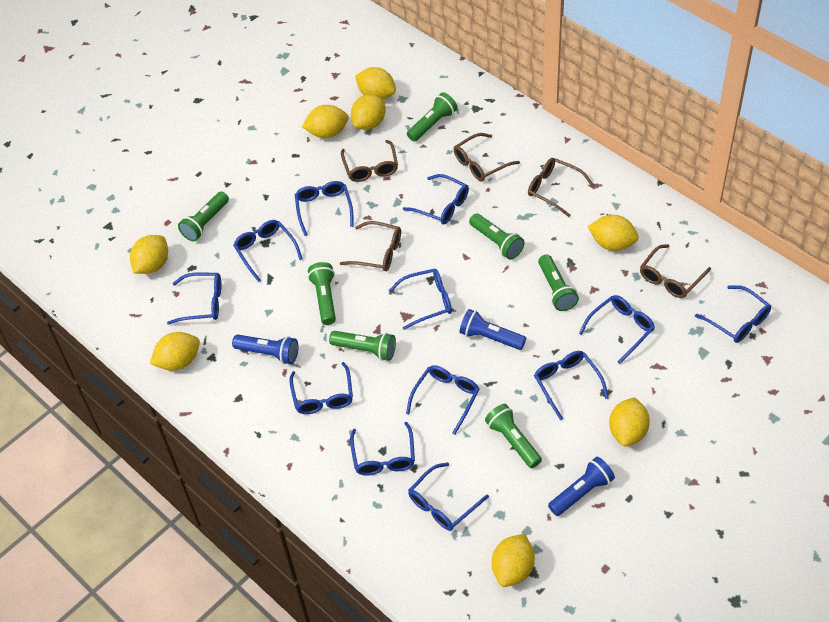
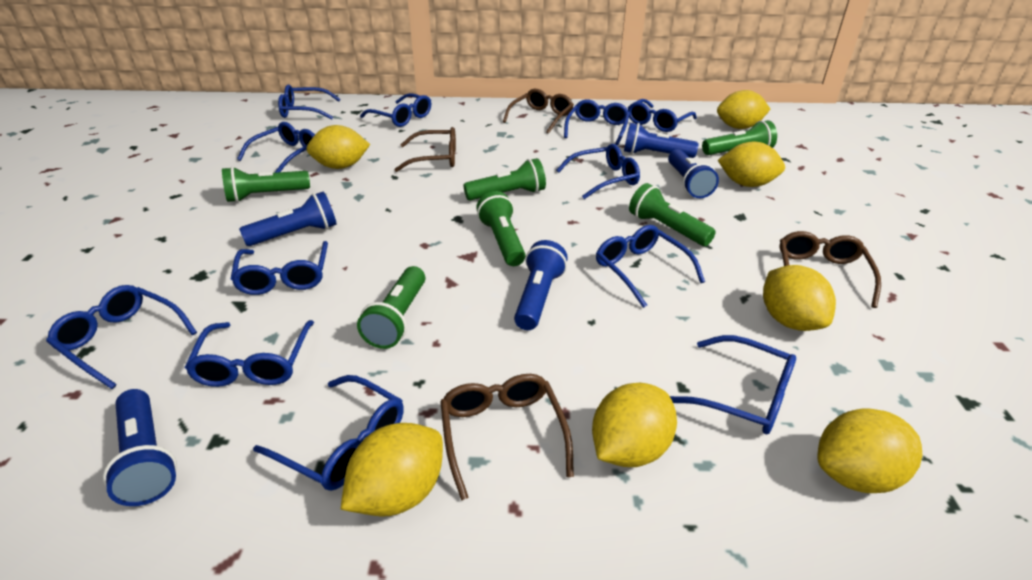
blue flashlight: [232,334,298,364] [459,309,526,350] [548,457,615,516] = 3 -> [103,389,177,506] [239,192,337,246] [514,240,568,330] [624,123,699,158] [668,149,719,198] = 5
brown glasses: [340,221,401,271] [341,140,398,182] [454,133,520,181] [528,158,594,217] [640,244,711,298] = 5 -> [394,127,456,172] [440,374,574,500] [503,89,574,134] [779,231,881,308] = 4
green flashlight: [178,191,229,241] [308,262,336,325] [329,331,396,361] [407,92,457,142] [469,214,524,260] [485,404,542,468] [538,254,579,311] = 7 -> [222,167,310,203] [357,266,425,349] [463,158,546,201] [476,191,526,266] [629,183,716,246] [702,120,777,155] = 6
yellow lemon: [130,235,168,274] [150,332,200,371] [302,105,349,138] [351,94,386,130] [355,67,396,100] [492,534,535,587] [588,215,639,251] [609,397,650,447] = 8 -> [306,125,370,169] [341,423,443,516] [592,383,677,467] [717,90,770,129] [718,142,785,187] [763,265,836,331] [817,408,922,493] = 7

